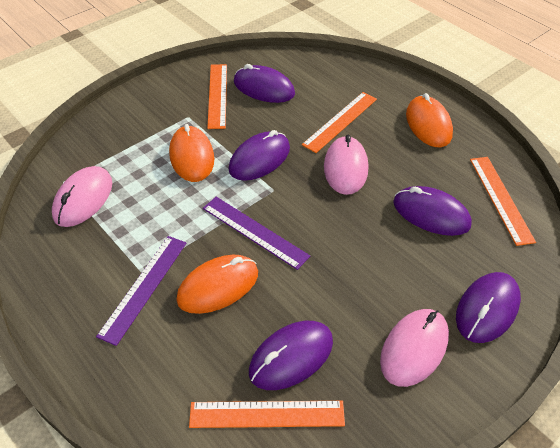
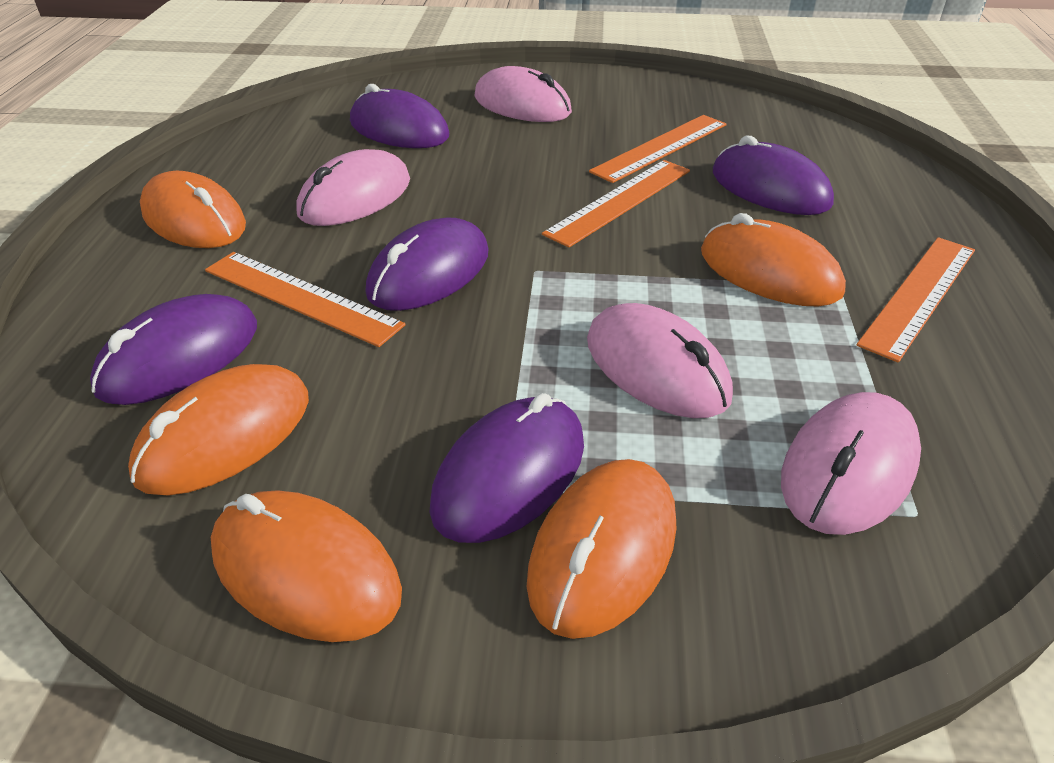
orange mouse: [169,124,214,182] [176,255,258,314] [406,93,453,147] = 3 -> [128,364,309,496] [140,171,246,248] [211,490,402,642] [527,459,676,639] [701,213,846,306] = 5
pink mouse: [52,166,112,227] [324,135,368,195] [380,309,449,387] = 3 -> [296,149,410,226] [475,66,572,122] [587,303,733,418] [781,392,921,535] = 4
purple ruler: [96,236,187,346] [203,197,310,270] = 2 -> none = 0

